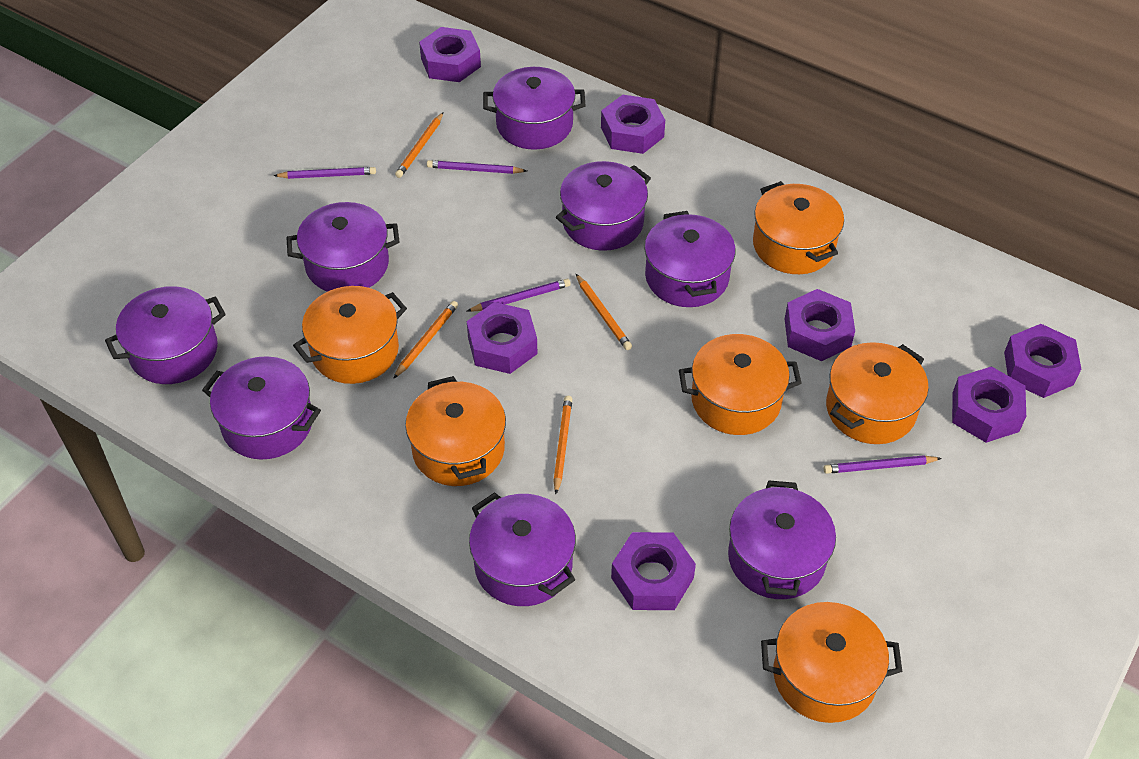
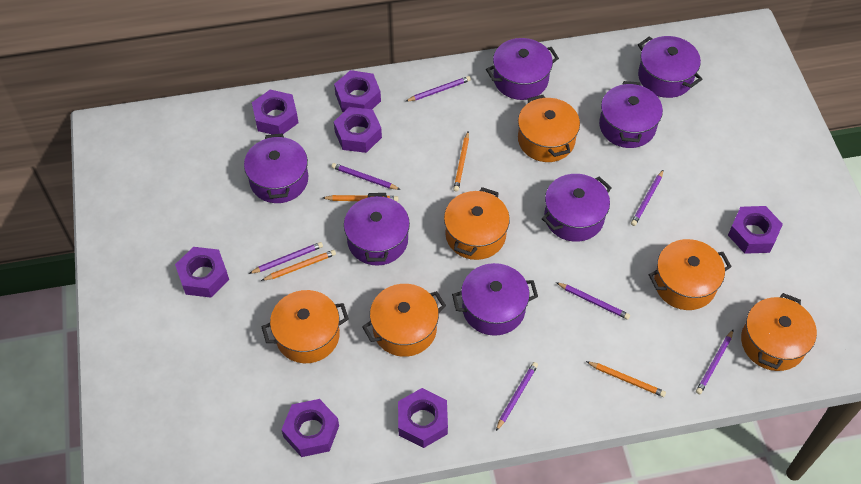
purple pencil: [273,167,376,179] [427,160,527,174] [467,279,571,312] [824,455,942,474] = 4 -> [249,242,323,274] [331,163,401,190] [405,76,471,102] [496,362,538,431] [556,282,630,320] [631,169,664,226] [696,329,734,394] = 7
purple pot: [105,286,226,384] [202,356,321,459] [286,202,400,292] [469,492,576,606] [483,67,586,150] [556,161,651,251] [644,211,736,307] [728,480,836,599] = 8 -> [244,133,308,203] [344,193,410,265] [452,263,538,336] [486,38,559,100] [542,174,612,242] [599,81,663,148] [638,36,702,98] = 7

